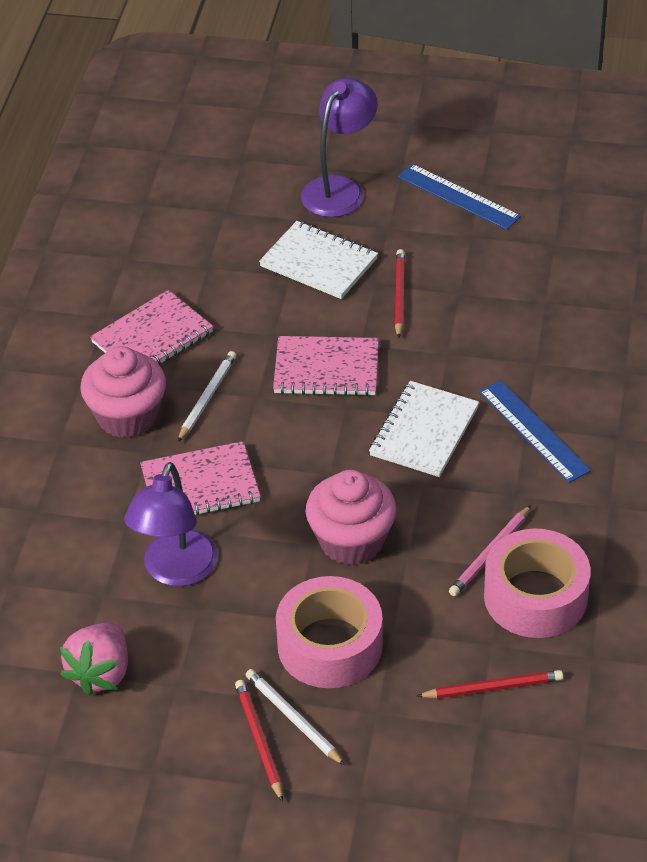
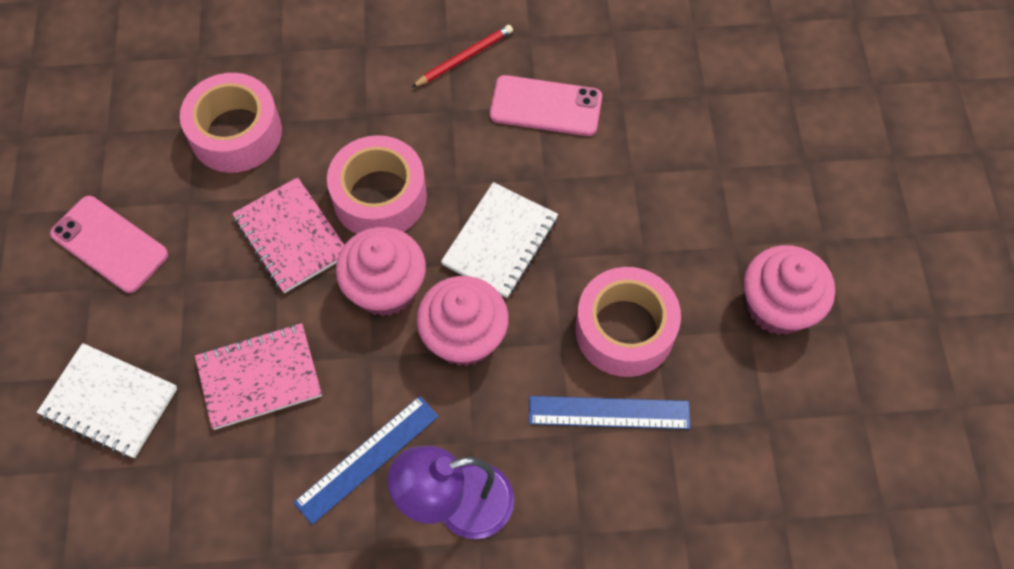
pink cupcake: [80,346,166,438] [306,470,397,565] = 2 -> [336,227,426,316] [416,276,509,366] [744,245,835,335] = 3
pink notebook: [90,290,213,365] [140,441,261,516] [273,336,379,396] = 3 -> [195,323,322,430] [232,177,344,293] = 2
pink pencil: [449,505,531,596] = 1 -> none = 0
pink phone: none = 0 -> [50,196,168,293] [490,75,602,136] = 2
pink strawberry: [60,623,128,696] = 1 -> none = 0
pink tape: [276,576,383,688] [484,528,590,638] = 2 -> [180,73,282,173] [327,135,427,234] [575,267,681,377] = 3
purple lamp: [124,462,218,586] [301,78,378,217] = 2 -> [388,446,514,539] = 1
red pencil: [235,680,283,802] [395,249,405,338] [416,670,563,699] = 3 -> [412,25,513,87] = 1
white pencil: [178,351,236,442] [246,669,345,766] = 2 -> none = 0

